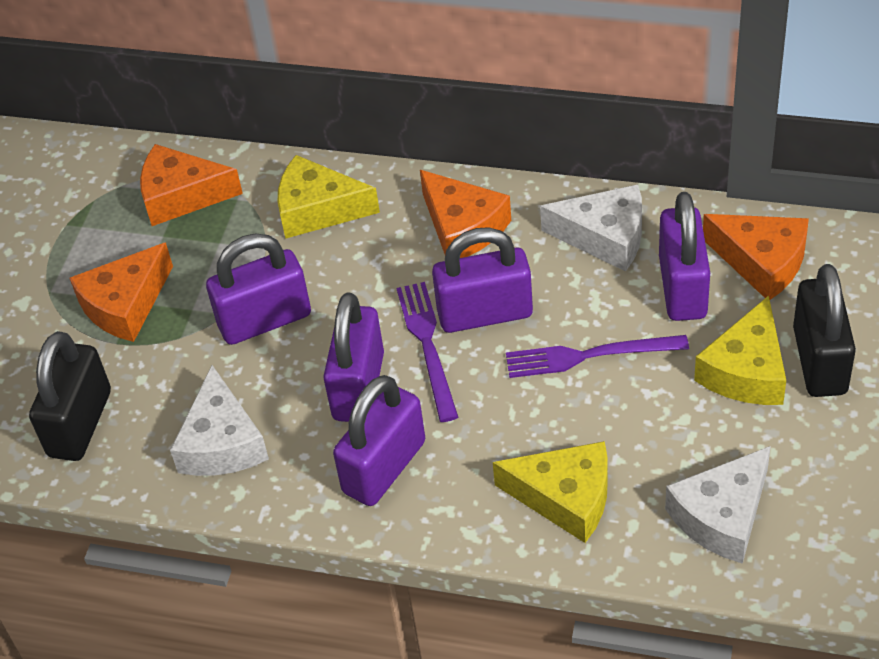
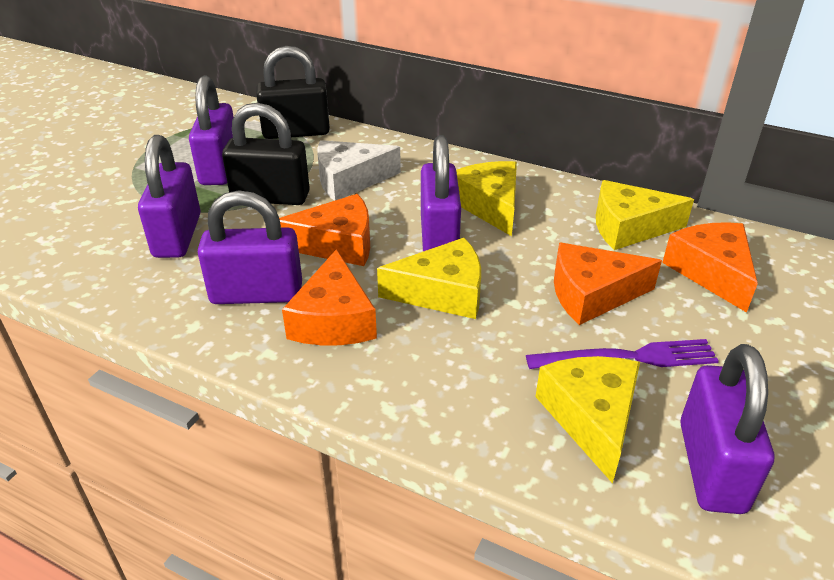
purple fork: [396,282,458,422] [506,335,689,378] = 2 -> [526,339,719,369] = 1
white cheese: [170,365,269,476] [540,185,642,272] [665,446,771,564] = 3 -> [317,140,401,201] = 1
yellow cheese: [277,155,380,239] [493,441,608,543] [694,295,786,405] = 3 -> [377,238,481,319] [456,161,517,236] [535,356,640,483] [596,180,694,250] = 4

